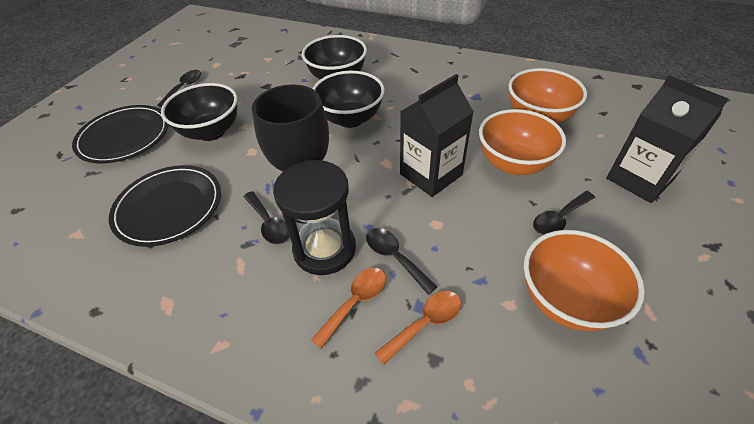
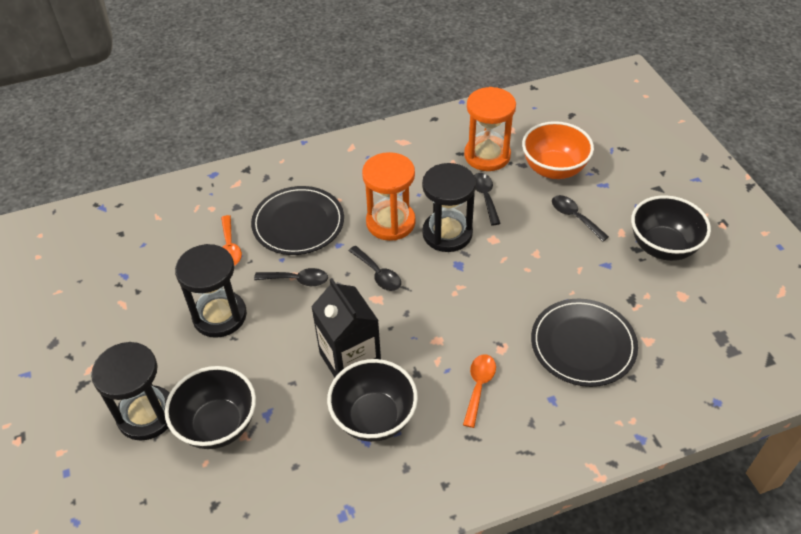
black carton: [400,74,474,197] [606,75,729,203] = 2 -> [311,278,381,377] = 1
black goblet: [252,84,329,224] = 1 -> none = 0
black hourglass: [273,160,356,275] = 1 -> [91,342,170,441] [175,244,247,338] [422,163,476,252] = 3
orange bowl: [479,109,566,175] [508,68,587,123] [524,230,645,331] = 3 -> [522,121,594,179] = 1
orange hourglass: none = 0 -> [362,152,416,241] [464,87,516,171] = 2

